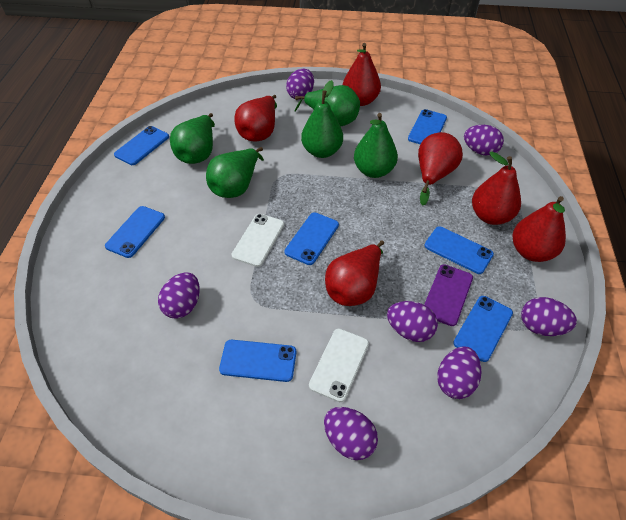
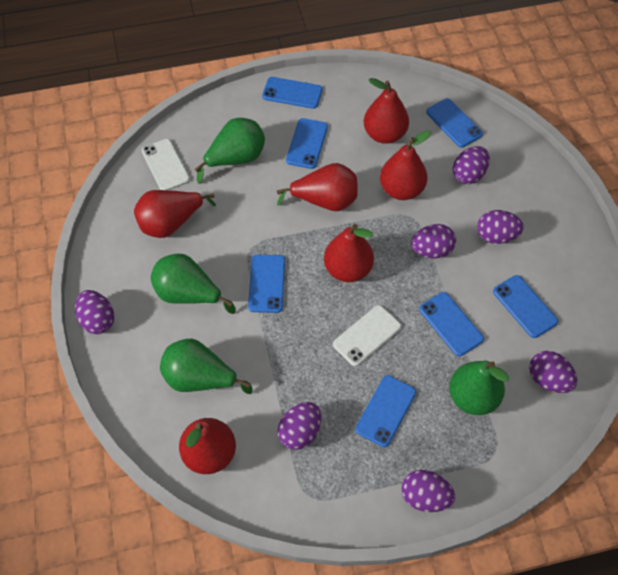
green pear: [170,113,215,164] [206,147,264,198] [295,85,360,126] [301,80,343,158] [354,113,398,178] = 5 -> [151,254,236,314] [160,339,253,394] [194,118,265,184] [449,361,509,415] = 4
purple phone: [424,264,473,326] = 1 -> none = 0

